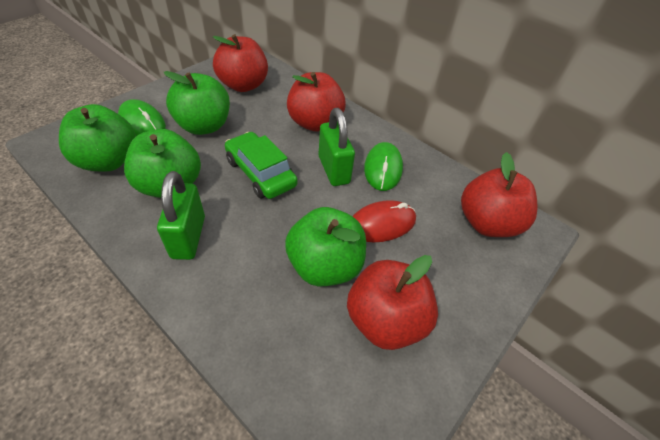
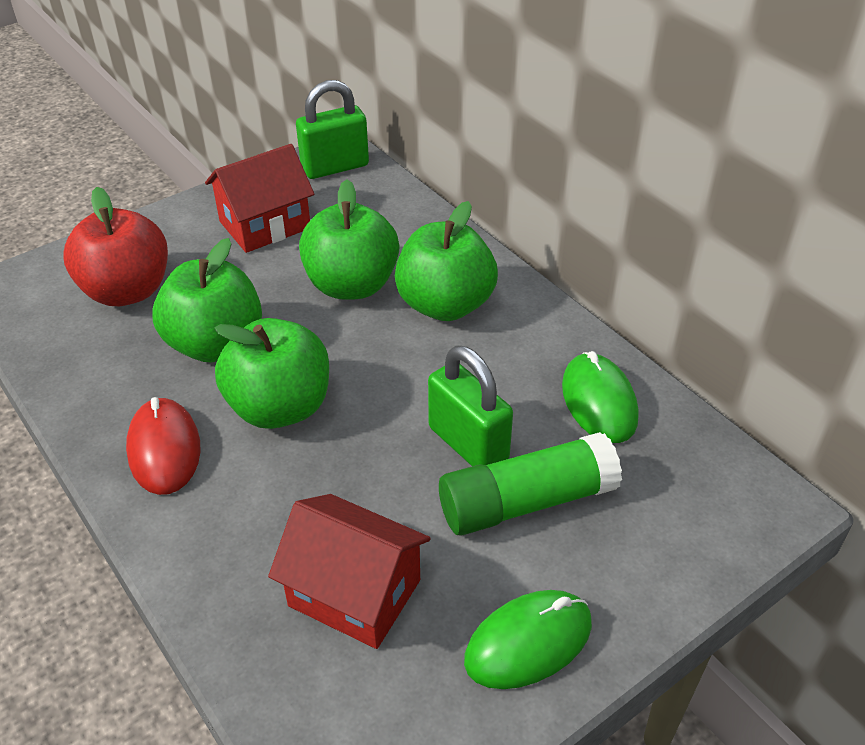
green car: [225,132,298,199] = 1 -> none = 0
green glue stick: none = 0 -> [439,432,622,536] = 1
red apple: [213,34,268,92] [287,72,346,131] [347,255,438,350] [461,152,537,237] = 4 -> [64,187,168,306] = 1
red house: none = 0 -> [205,144,314,253] [268,494,431,649] = 2

